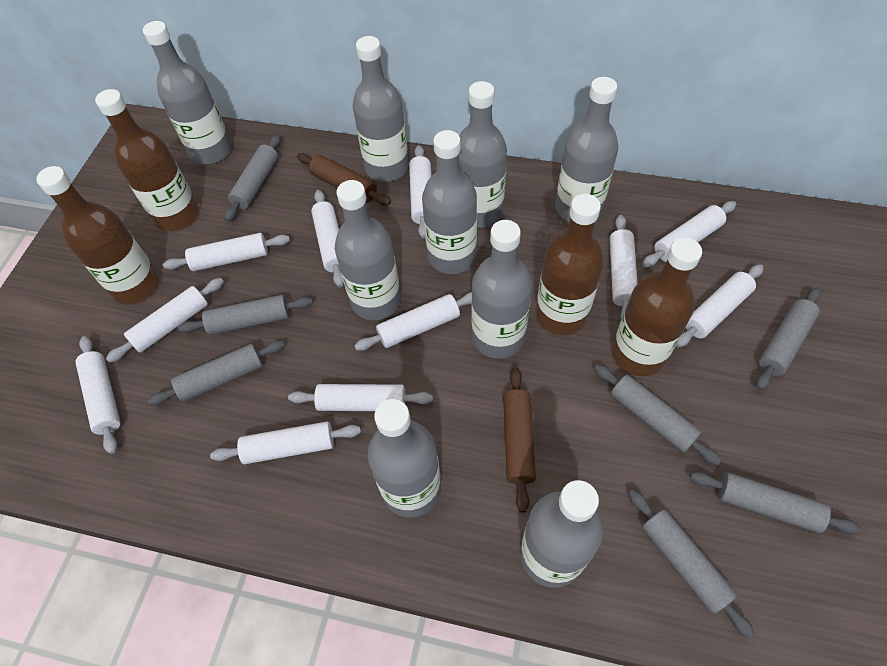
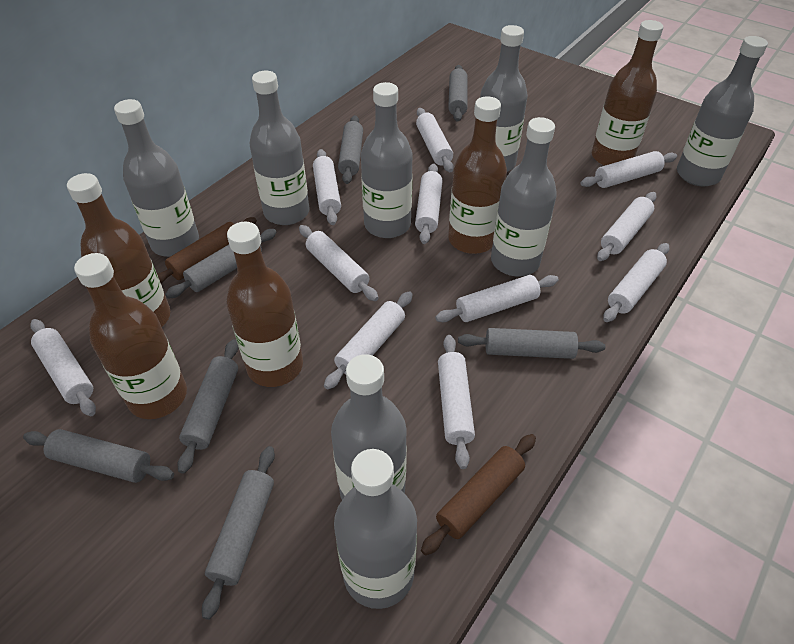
brown bottle: [36,166,160,305] [95,89,199,231] [536,194,604,335] [612,237,702,376] = 4 -> [67,173,170,327] [74,253,187,419] [226,222,303,387] [448,96,507,254] [592,20,663,166] = 5
grey bottle: [143,21,232,164] [335,180,401,320] [353,36,409,182] [367,399,441,517] [422,130,477,274] [459,81,507,228] [471,220,532,359] [520,480,603,588] [555,77,619,222] = 9 -> [114,99,199,257] [250,71,310,225] [331,354,407,500] [334,449,417,609] [361,82,412,238] [480,25,528,172] [491,117,557,277] [677,36,768,186] = 8

